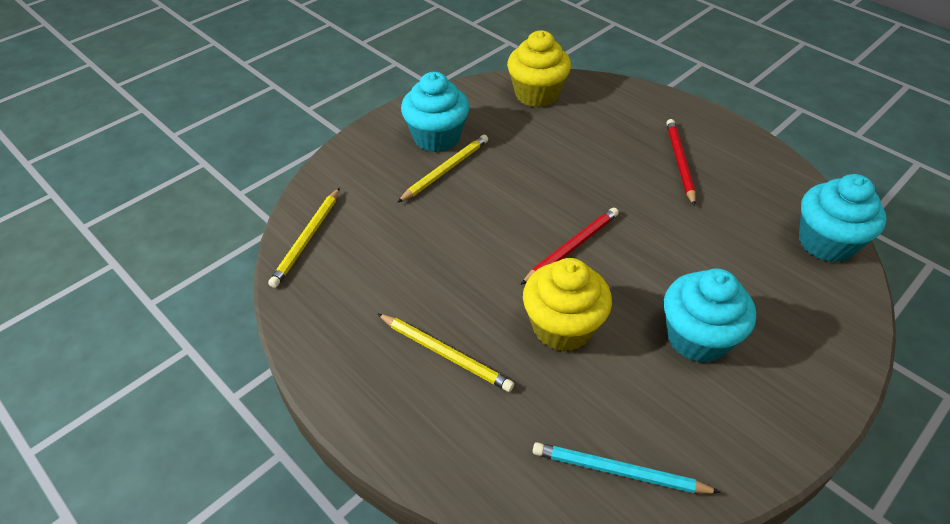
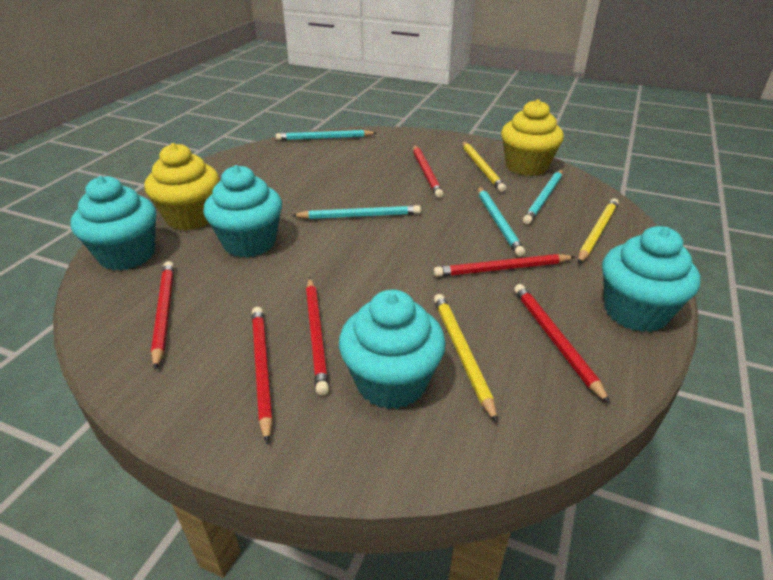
red pencil: [520,208,619,285] [666,119,696,206] = 2 -> [151,261,174,370] [252,307,273,444] [306,278,329,396] [413,145,443,198] [434,254,575,277] [514,284,610,404] = 6
turquoise cupcake: [401,72,469,152] [664,268,756,363] [799,174,887,262] = 3 -> [71,176,156,271] [203,165,282,258] [339,290,446,409] [602,226,700,332] = 4
turquoise pencil: [533,442,721,493] = 1 -> [276,130,377,140] [291,205,421,219] [478,187,525,257] [523,170,563,224] = 4

